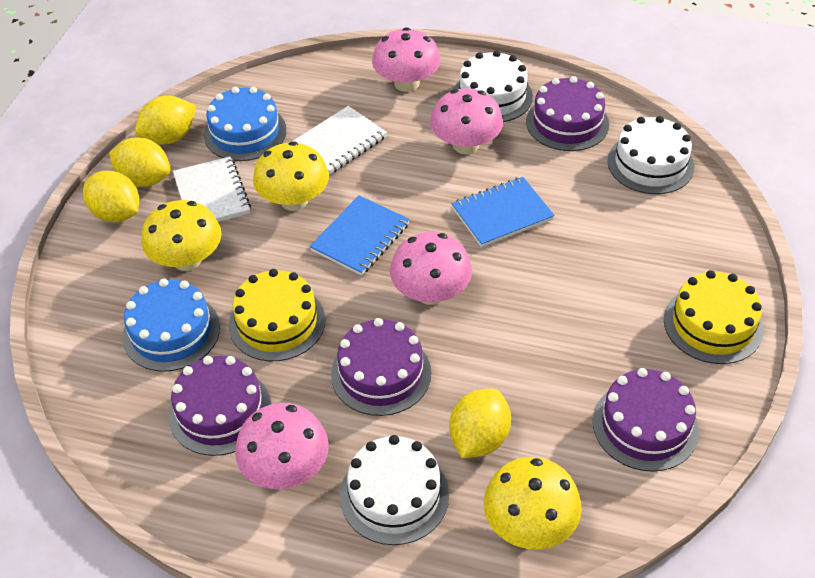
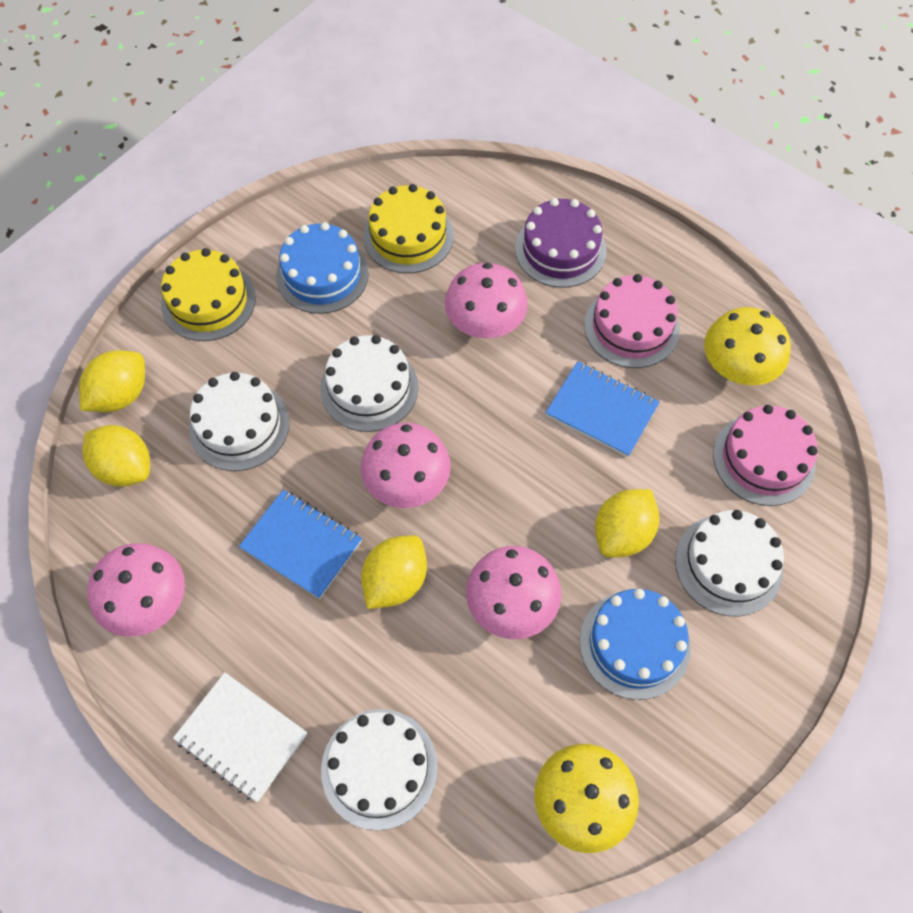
pink cake: none = 0 -> [584,274,680,368] [713,405,818,506] = 2
purple cake: [168,356,271,456] [331,318,431,416] [526,76,609,151] [593,368,699,472] = 4 -> [515,198,607,288] = 1
white cake: [340,435,449,545] [454,50,533,122] [607,116,694,194] = 3 -> [189,372,289,471] [320,335,418,432] [321,709,438,830] [675,510,784,616] = 4
white notebook: [172,156,251,222] [292,106,387,174] = 2 -> [173,672,308,802] = 1
yellow mushroom: [142,200,221,271] [253,141,329,211] [484,457,582,549] = 3 -> [534,744,639,853] [704,307,791,385] = 2

